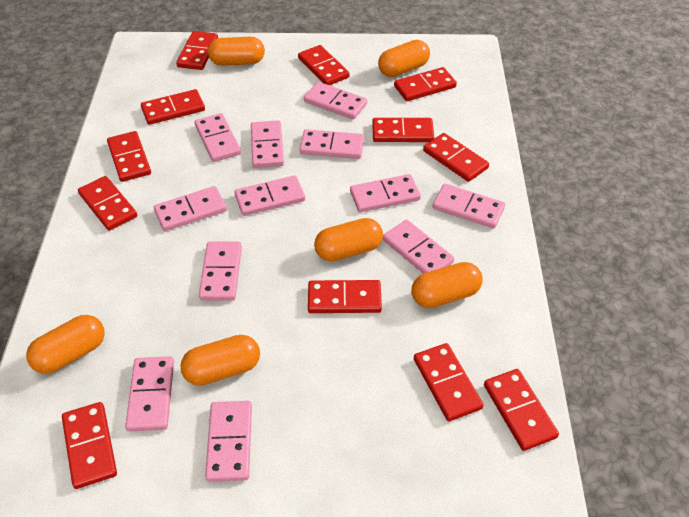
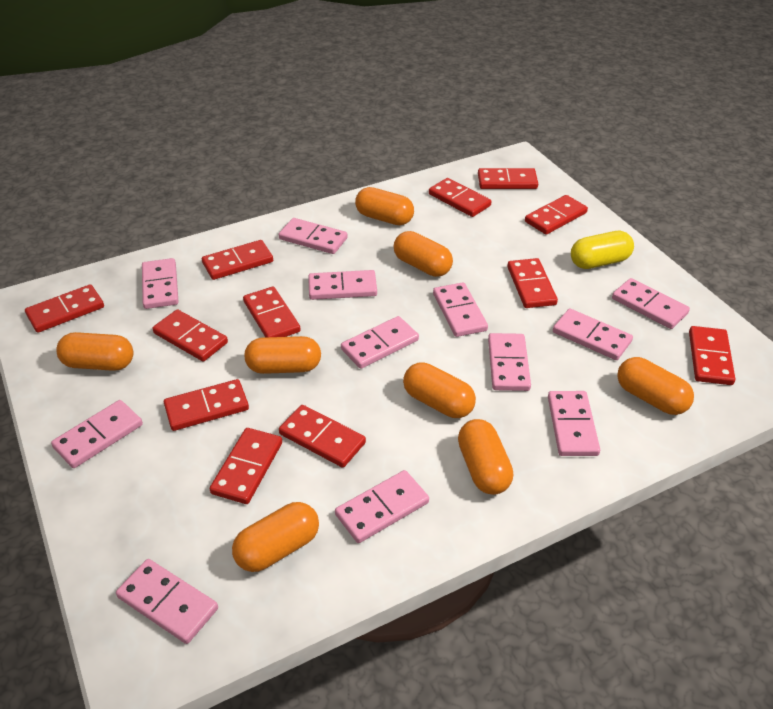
orange capsule: [26,315,105,374] [180,335,260,386] [208,37,265,66] [314,218,383,261] [378,40,430,77] [411,262,483,308] = 6 -> [56,332,133,371] [232,502,319,572] [244,336,321,374] [355,187,414,225] [394,231,453,277] [403,362,476,418] [458,419,513,495] [617,357,694,415] = 8
yellow capsule: none = 0 -> [571,231,634,269] = 1

